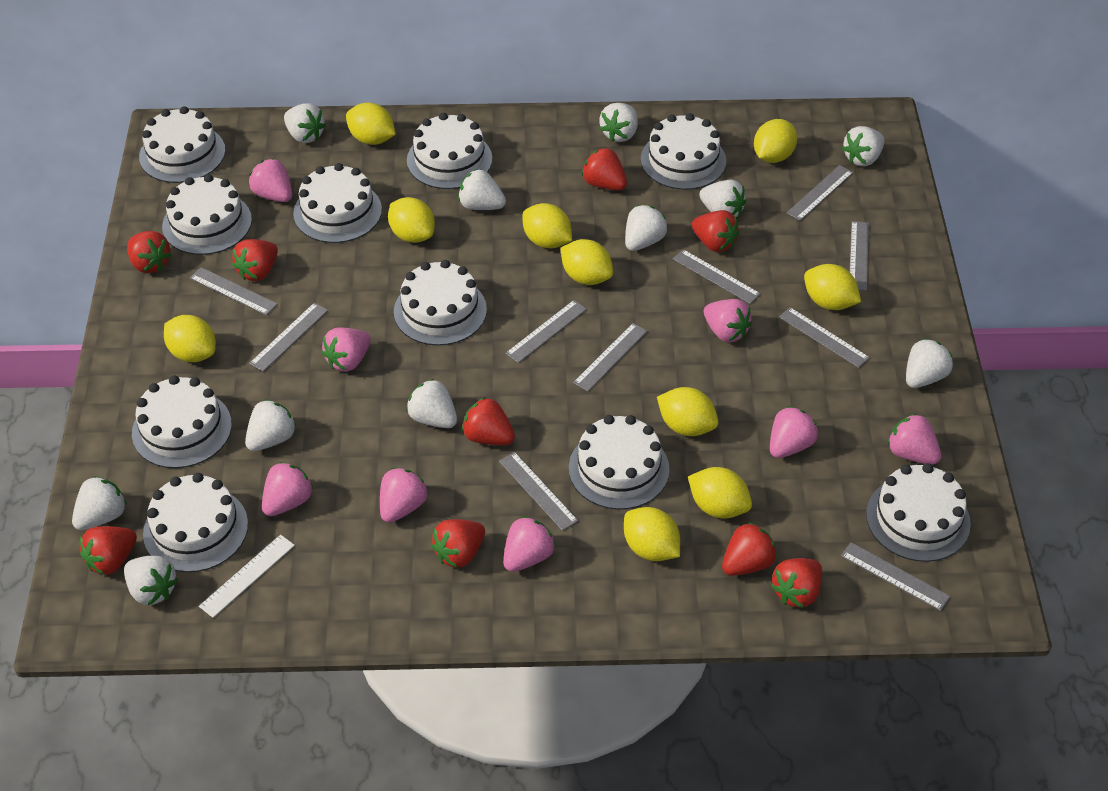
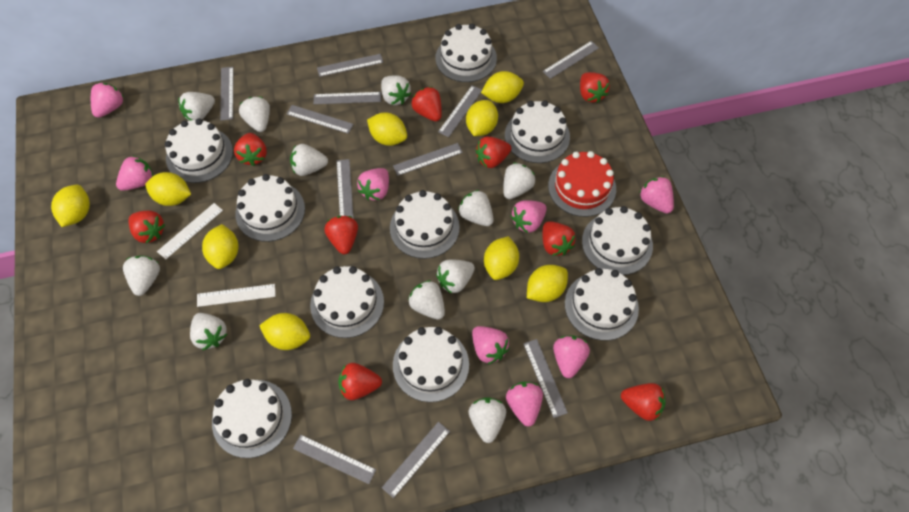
grey ruler: [190,267,277,315] [249,303,328,372] [499,452,578,531] [505,300,587,363] [573,323,648,391] [673,249,761,304] [779,307,870,368] [787,165,853,221] [841,542,950,611] [850,221,869,291] = 10 -> [220,67,233,120] [287,105,354,134] [293,435,376,484] [314,92,381,104] [317,54,384,77] [337,159,354,219] [382,422,450,498] [393,143,463,176] [438,85,482,137] [523,339,568,418] [543,41,599,79] = 11
red cake: none = 0 -> [548,151,616,217] = 1
white ruler: [199,535,295,618] = 1 -> [157,203,223,259] [197,284,276,307] = 2
yellow lemon: [164,315,216,362] [346,103,396,145] [388,197,435,243] [522,203,572,248] [561,239,613,285] [624,507,680,561] [657,387,718,436] [688,467,752,519] [754,119,797,163] [804,264,861,310] = 10 -> [51,185,90,227] [145,172,191,206] [202,224,239,269] [259,313,310,350] [367,112,407,146] [466,100,498,136] [481,71,524,103] [484,236,519,280] [527,265,568,302] = 9

